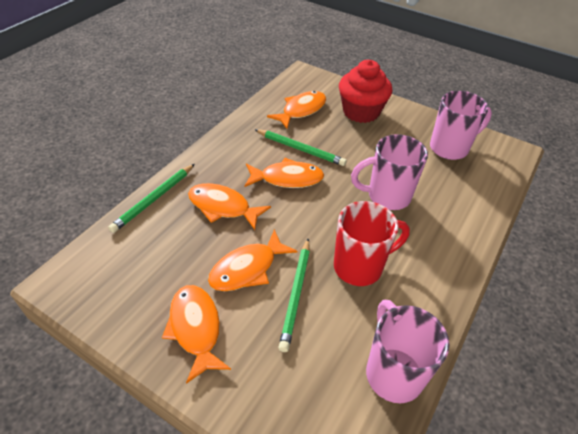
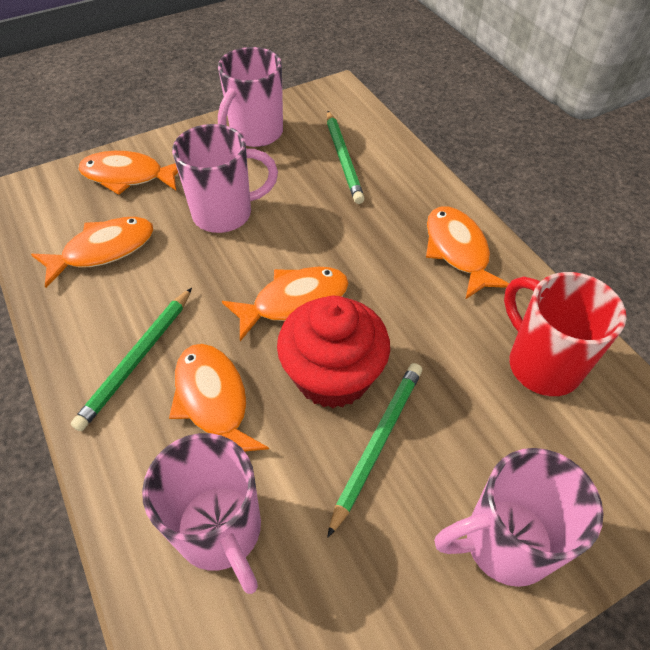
pink mug: [351,134,428,210] [366,300,450,403] [430,91,492,160] = 3 -> [142,433,261,594] [172,124,278,233] [218,47,283,147] [434,448,604,587] = 4

